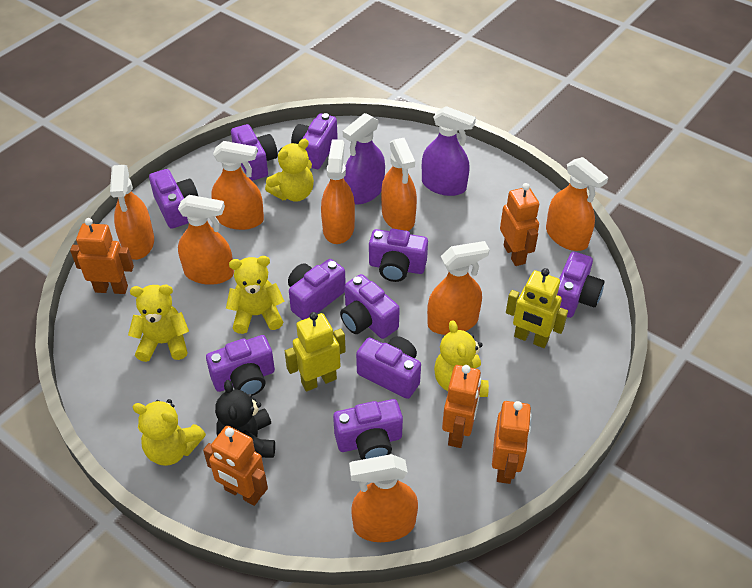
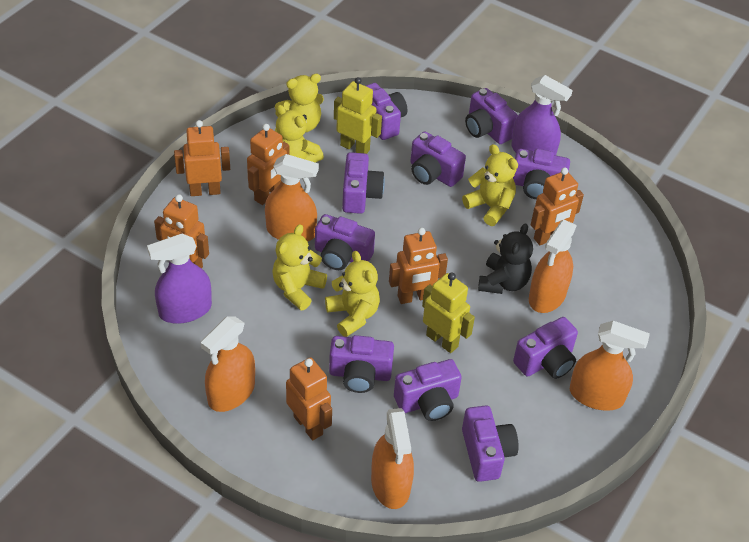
orange robot: [70,218,134,294] [203,426,268,506] [442,365,481,448] [492,401,532,484] [500,183,539,266] = 5 -> [154,194,209,269] [174,120,230,196] [247,124,289,205] [286,357,332,440] [389,228,448,304] [531,167,584,245] = 6
orange spray bottle: [110,165,154,260] [178,195,234,285] [211,141,264,230] [321,139,355,244] [349,454,418,542] [381,138,417,231] [427,241,489,335] [546,157,608,251] = 8 -> [201,316,255,412] [265,154,319,242] [371,408,414,509] [529,220,577,313] [570,321,650,411] = 5

